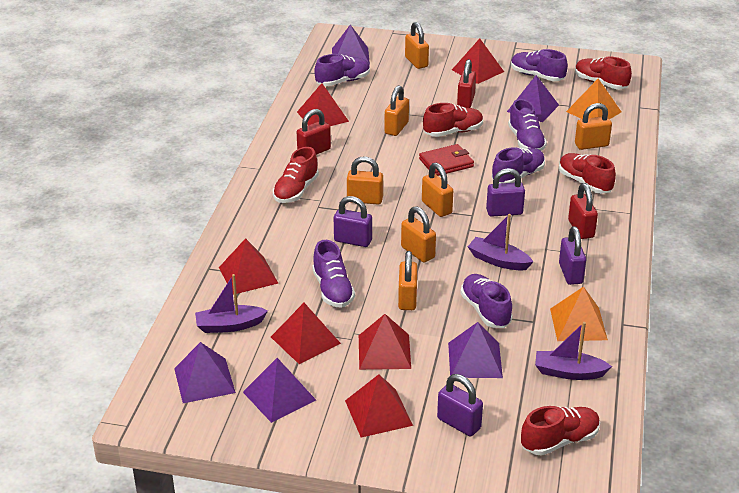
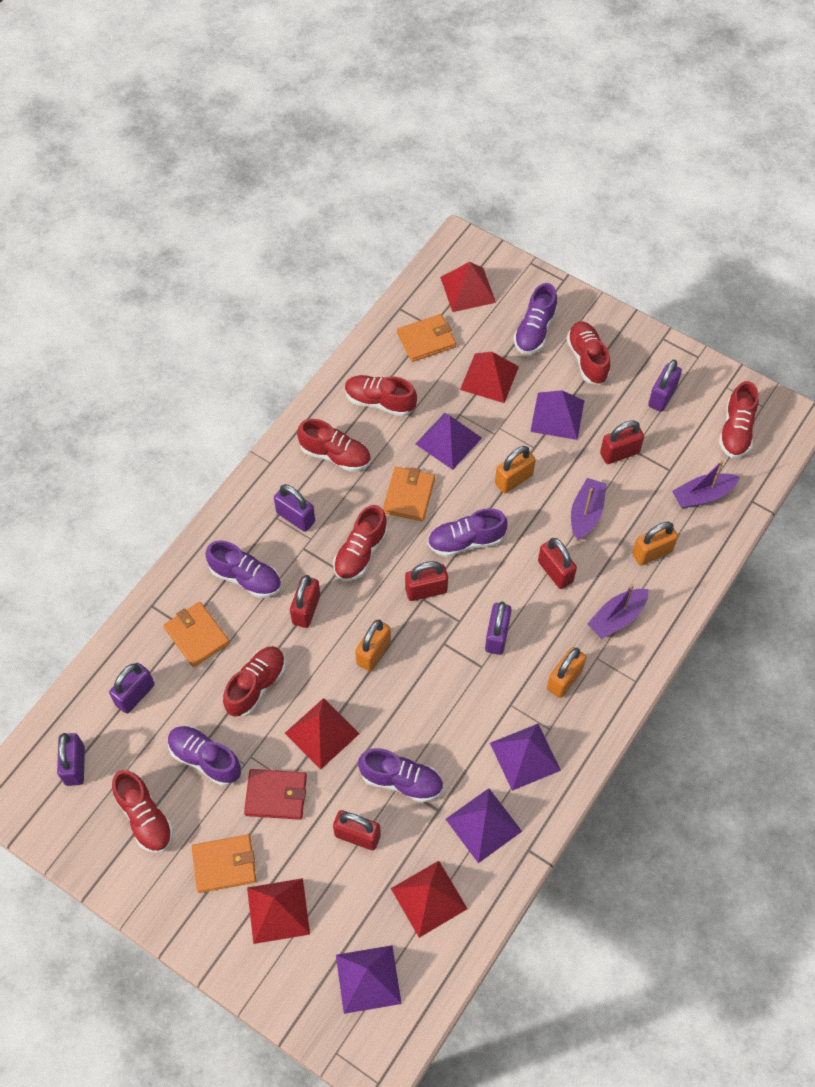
orange padlock: [347,156,383,204] [384,85,409,136] [398,251,417,310] [401,206,436,262] [405,22,429,69] [422,163,453,217] [575,103,612,150] = 7 -> [355,620,391,671] [495,446,536,493] [547,647,586,698] [632,522,678,566] = 4
orange pyramid: [550,286,608,341] [566,79,621,119] = 2 -> none = 0
orange wallet: none = 0 -> [164,602,230,667] [192,834,256,893] [383,467,435,521] [397,314,456,362] = 4
purple padlock: [334,196,372,247] [437,374,483,436] [486,168,525,217] [559,226,586,285] = 4 -> [57,733,85,786] [109,663,155,714] [274,484,315,532] [485,602,511,655] [648,360,682,412] = 5
purple shoe: [312,240,355,308] [314,54,370,86] [460,274,512,328] [492,147,545,183] [508,99,547,151] [511,49,568,81] = 6 -> [168,726,241,786] [205,540,281,598] [358,748,443,803] [428,508,507,557] [514,283,557,354] = 5
red padlock: [297,109,331,155] [457,59,476,108] [568,183,598,239] = 3 -> [290,575,320,628] [333,810,381,850] [405,561,448,601] [538,538,577,589] [600,420,644,464] = 5
red pyramid: [219,238,278,295] [271,303,341,364] [297,83,349,126] [345,374,413,438] [359,314,411,370] [452,38,504,84] = 6 -> [247,878,310,944] [285,698,360,769] [391,861,468,938] [440,262,496,312] [460,352,519,403] = 5
red shoe: [273,147,319,203] [423,103,483,137] [521,406,600,456] [559,153,616,194] [575,56,632,89] = 5 -> [112,770,174,853] [223,646,286,717] [297,419,371,472] [333,505,388,581] [345,375,417,416] [567,322,610,385] [719,381,758,458] = 7

